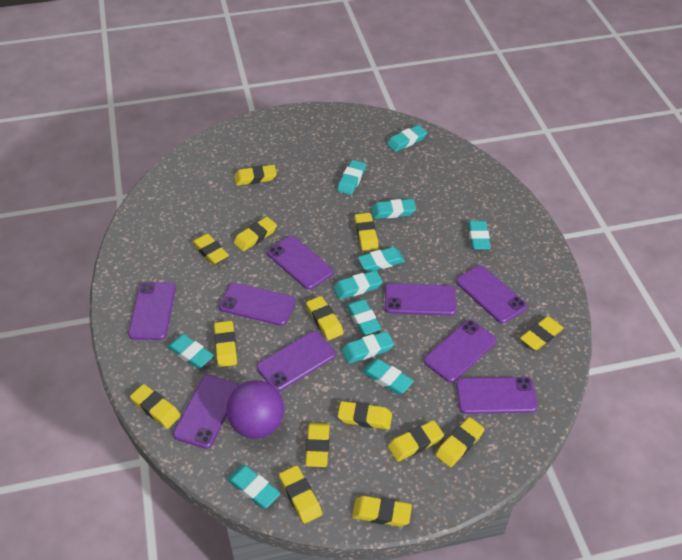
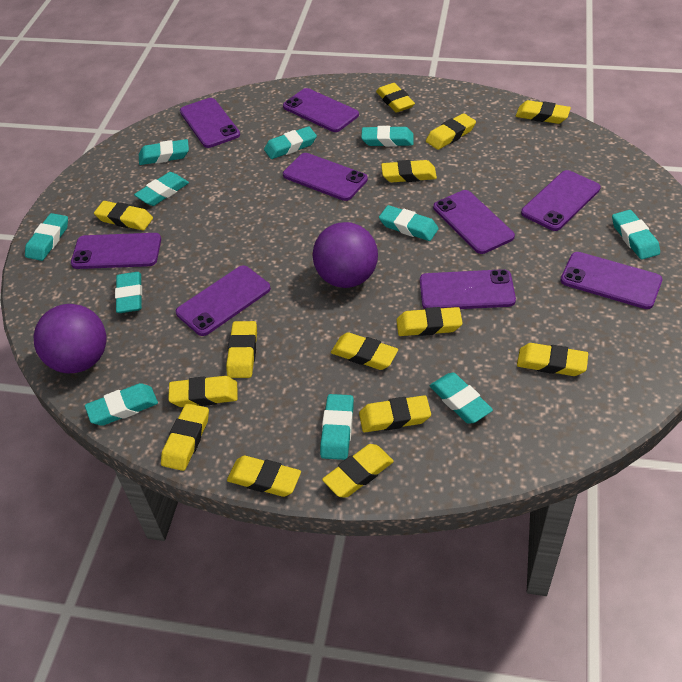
purple ball: [226,380,284,439] = 1 -> [34,304,106,373] [313,222,378,288] = 2

